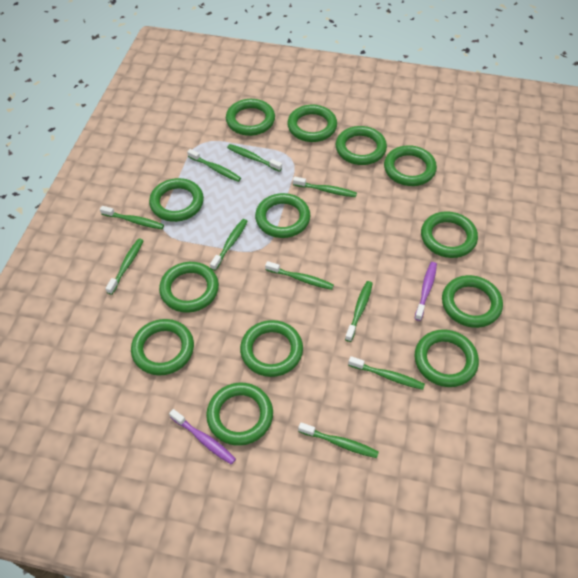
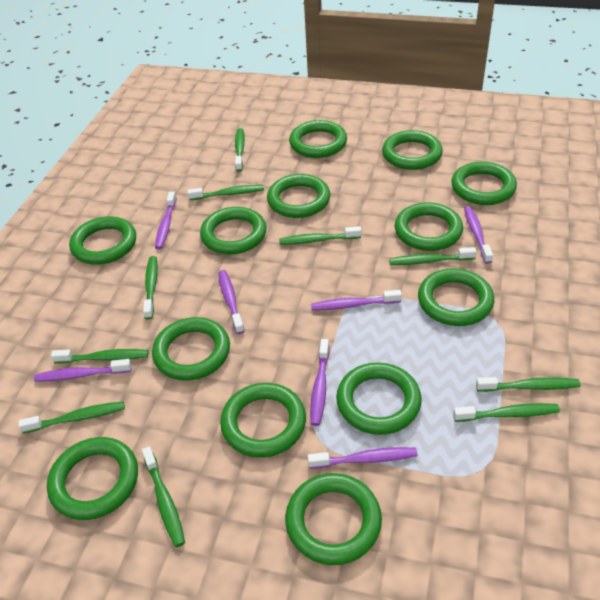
purple toothbrush: [169,409,236,465] [415,262,437,321] = 2 -> [34,359,132,382] [155,191,177,249] [218,270,244,334] [308,447,418,469] [310,339,330,426] [311,290,402,311] [464,206,493,264] = 7

